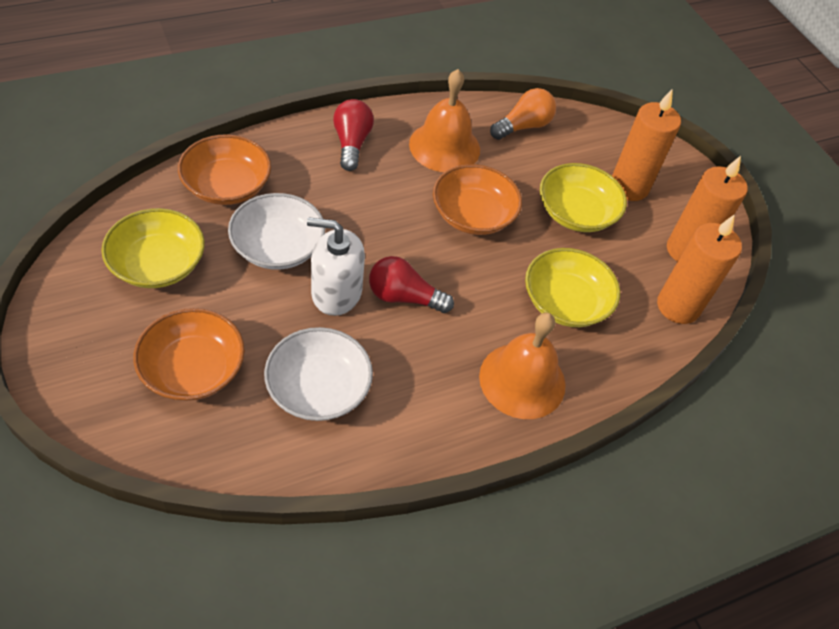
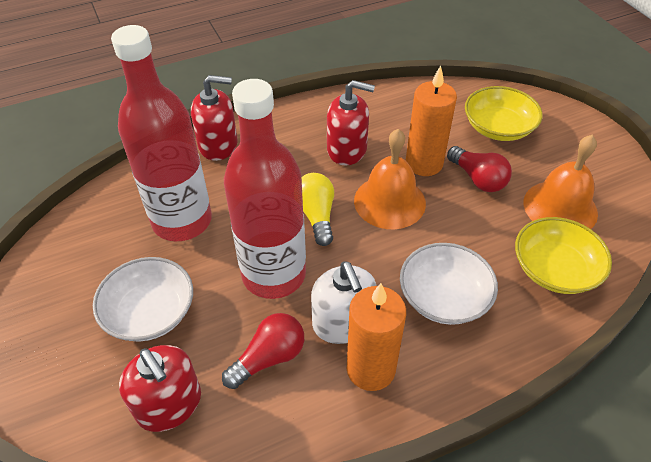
orange bowl: [133,308,245,401] [178,134,271,205] [433,164,522,235] = 3 -> none = 0
orange candle: [612,89,681,201] [657,214,742,324] [667,156,748,262] = 3 -> [347,283,406,391] [406,65,457,176] = 2
orange light bulb: [490,88,556,140] = 1 -> none = 0
red bottle: none = 0 -> [111,25,212,241] [224,79,306,299] = 2
red soap dispenser: none = 0 -> [119,345,201,432] [191,75,238,161] [327,80,375,165] = 3
yellow bowl: [101,208,205,288] [525,248,620,327] [540,163,627,232] = 3 -> [465,86,543,141] [515,217,612,294] = 2
yellow light bulb: none = 0 -> [302,173,334,246] = 1

